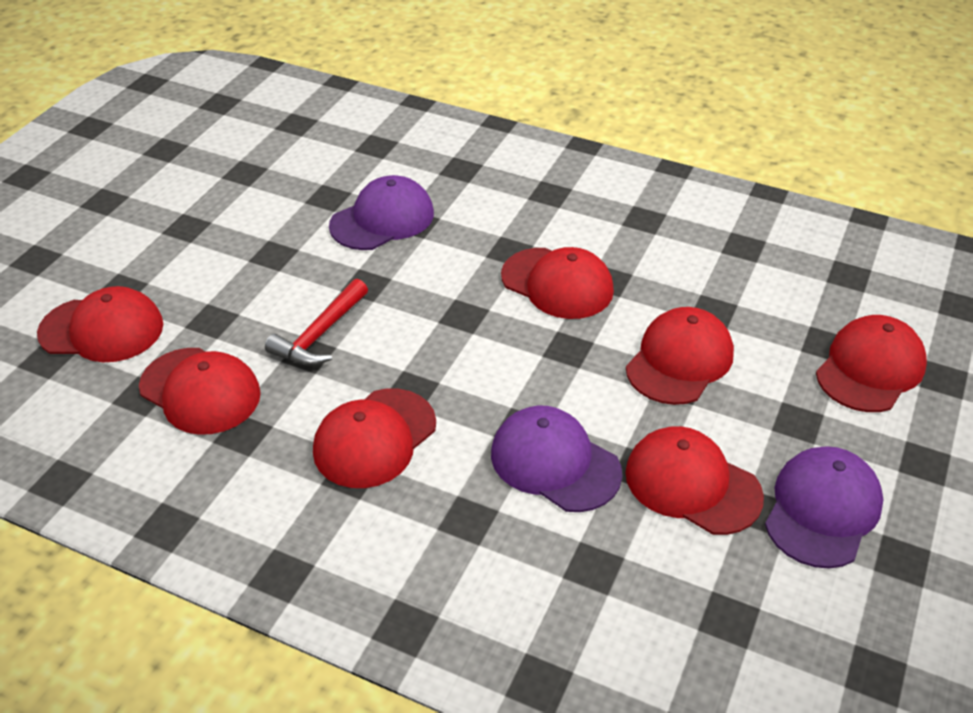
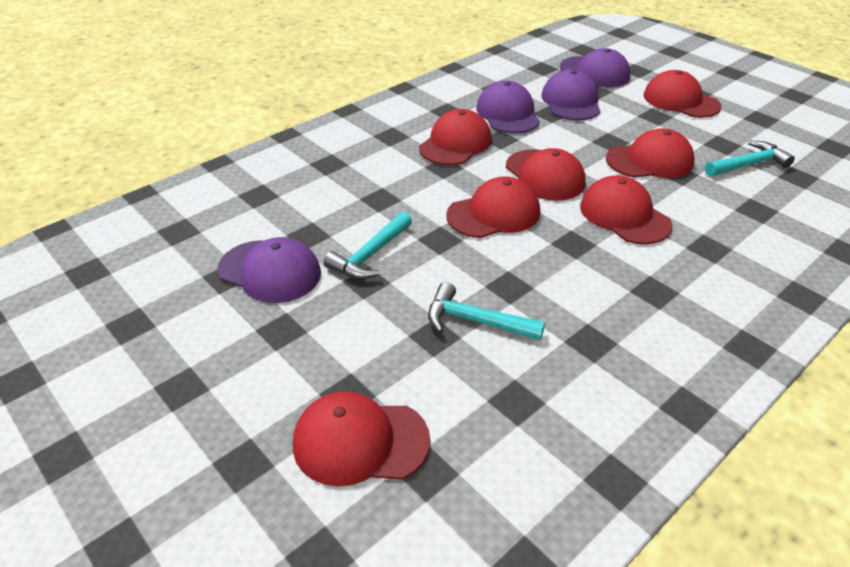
purple cap: [329,175,434,250] [491,406,622,512] [765,446,884,568] = 3 -> [218,237,321,303] [476,81,540,134] [541,69,601,121] [560,48,630,87] = 4
red hammer: [265,279,368,366] = 1 -> none = 0
turquoise hammer: none = 0 -> [324,212,412,279] [428,282,545,340] [705,141,795,177] = 3

